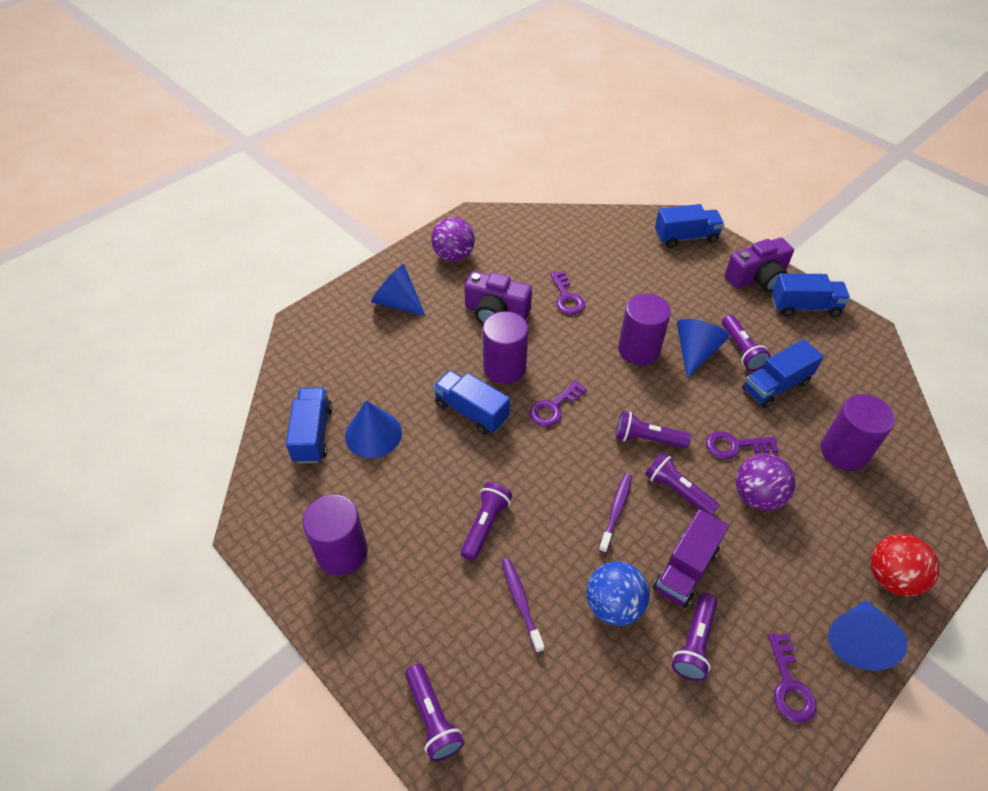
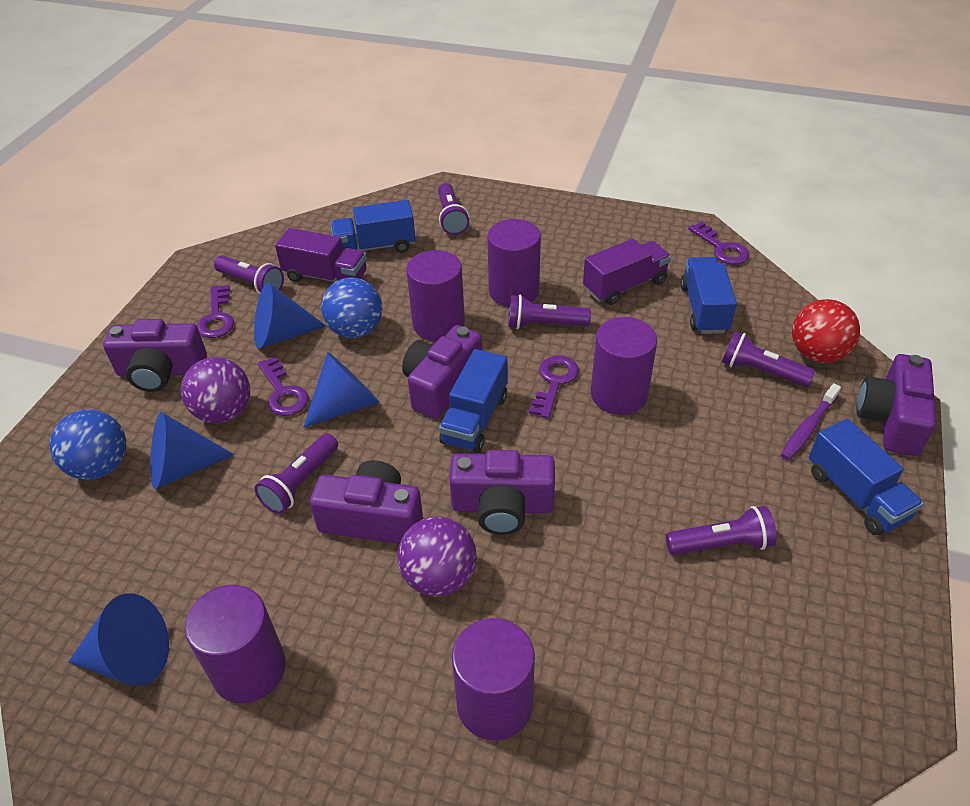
blue ball: [586,561,650,626] = 1 -> [50,410,126,480] [321,277,383,338] = 2
blue truck: [286,387,332,464] [433,370,510,434] [655,204,724,248] [742,339,824,408] [772,273,850,317] = 5 -> [331,200,416,252] [439,349,508,453] [680,257,737,334] [809,419,924,535] = 4
purple camera: [464,271,532,324] [725,238,794,292] = 2 -> [103,319,207,392] [310,460,423,544] [402,325,482,419] [449,450,555,535] [856,354,936,456] = 5
purple cylinder: [303,494,368,575] [483,311,528,384] [618,293,671,365] [821,394,895,471] = 4 -> [185,585,286,703] [406,250,465,341] [452,618,535,740] [487,219,541,307] [591,317,657,415] = 5
purple toothbrush: [501,558,545,653] [599,473,632,553] = 2 -> [781,383,841,460] = 1
purple truck: [653,509,729,608] = 1 -> [275,228,367,282] [583,239,671,305] = 2

